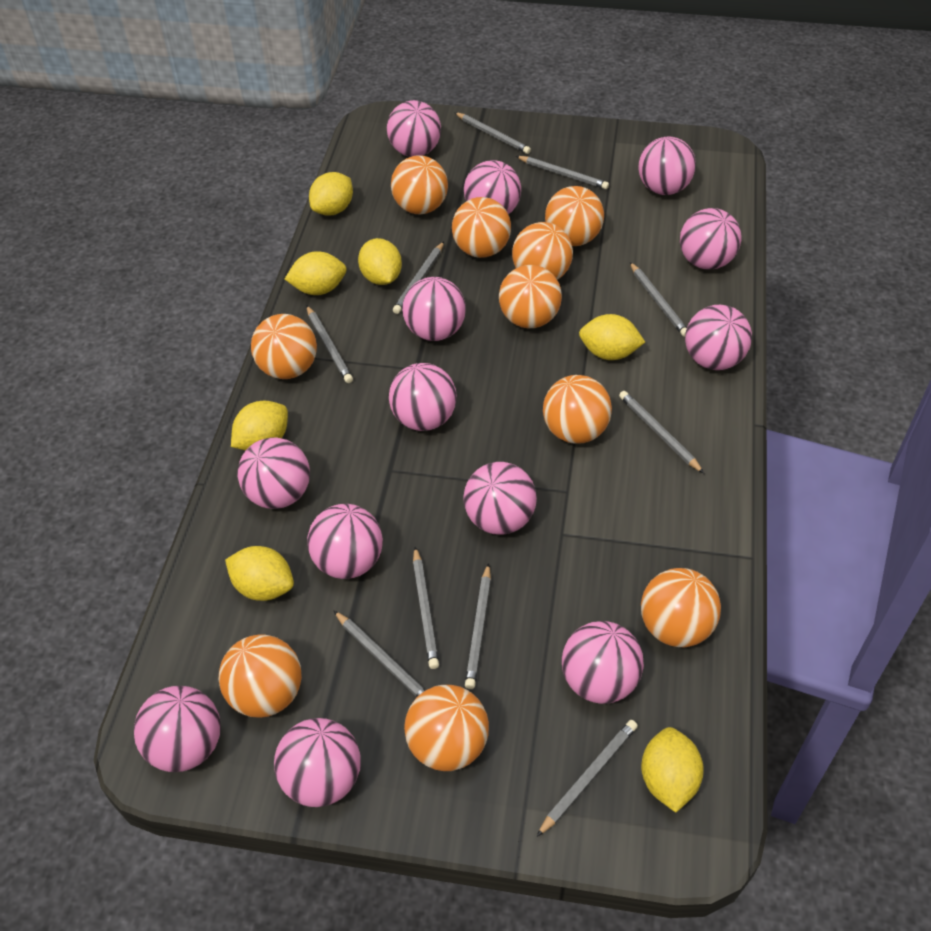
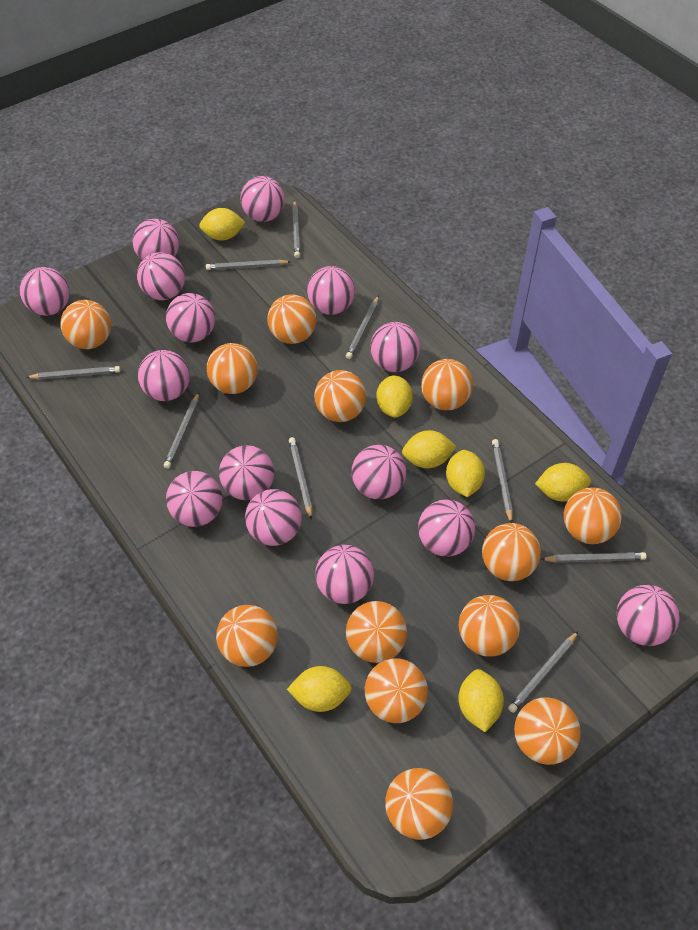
grey pencil: [306,305,353,383] [334,611,426,697] [393,242,444,314] [413,547,439,669] [454,112,531,154] [465,563,491,689] [516,156,609,189] [537,720,638,837] [619,391,704,473] [630,262,687,337] = 10 -> [26,366,120,380] [164,392,199,469] [206,260,291,270] [289,437,312,520] [292,200,300,258] [346,296,379,359] [492,439,513,523] [508,631,578,713] [541,552,647,563] = 9
orange ball: [219,634,302,718] [251,314,317,379] [391,155,448,214] [404,685,489,771] [452,197,511,258] [499,265,562,328] [512,222,573,280] [543,375,612,444] [545,186,604,246] [641,568,721,647] = 10 -> [61,300,111,349] [207,343,258,394] [216,605,278,667] [267,294,316,344] [314,370,366,422] [346,601,407,663] [365,658,428,723] [385,768,453,840] [421,359,473,410] [459,595,520,657] [482,523,541,581] [514,697,581,765] [564,487,622,544] = 13
pink ball: [134,686,221,772] [238,437,310,509] [274,718,361,807] [307,504,383,579] [387,100,441,157] [389,363,457,431] [402,277,466,341] [463,462,537,535] [464,160,521,214] [562,621,644,704] [638,137,696,195] [680,208,742,270] [685,305,752,370] = 13 -> [20,267,70,316] [133,219,179,260] [137,252,185,300] [138,350,190,401] [166,293,215,342] [166,471,222,527] [219,445,274,500] [240,176,285,222] [245,489,302,546] [307,266,355,315] [315,545,374,604] [352,445,406,499] [370,322,420,372] [418,500,475,557] [616,585,680,646] = 15

